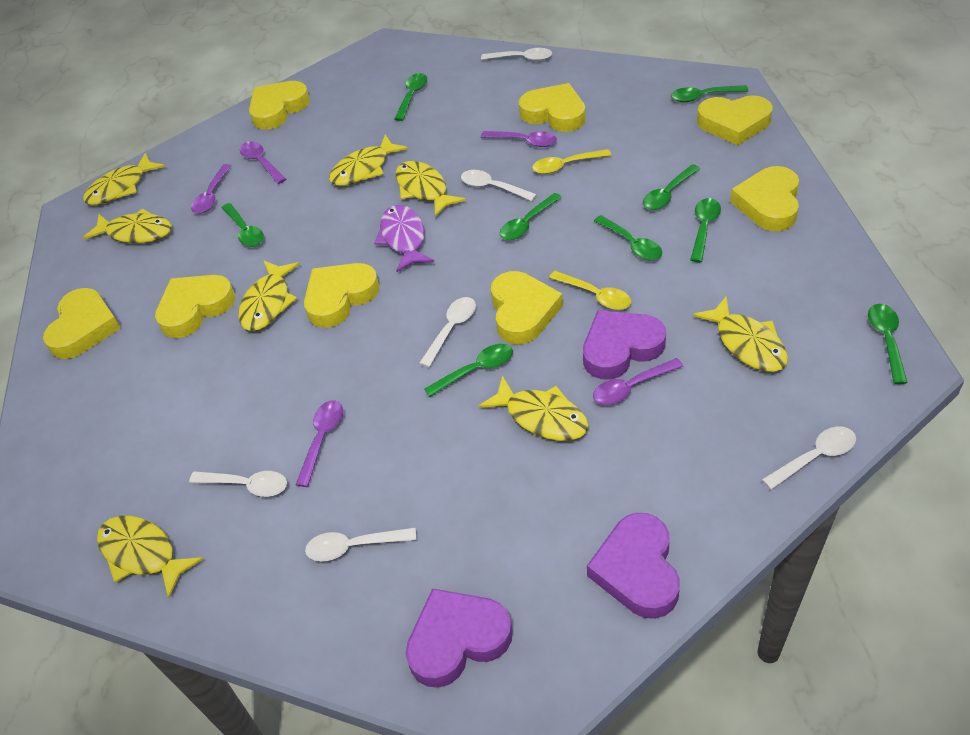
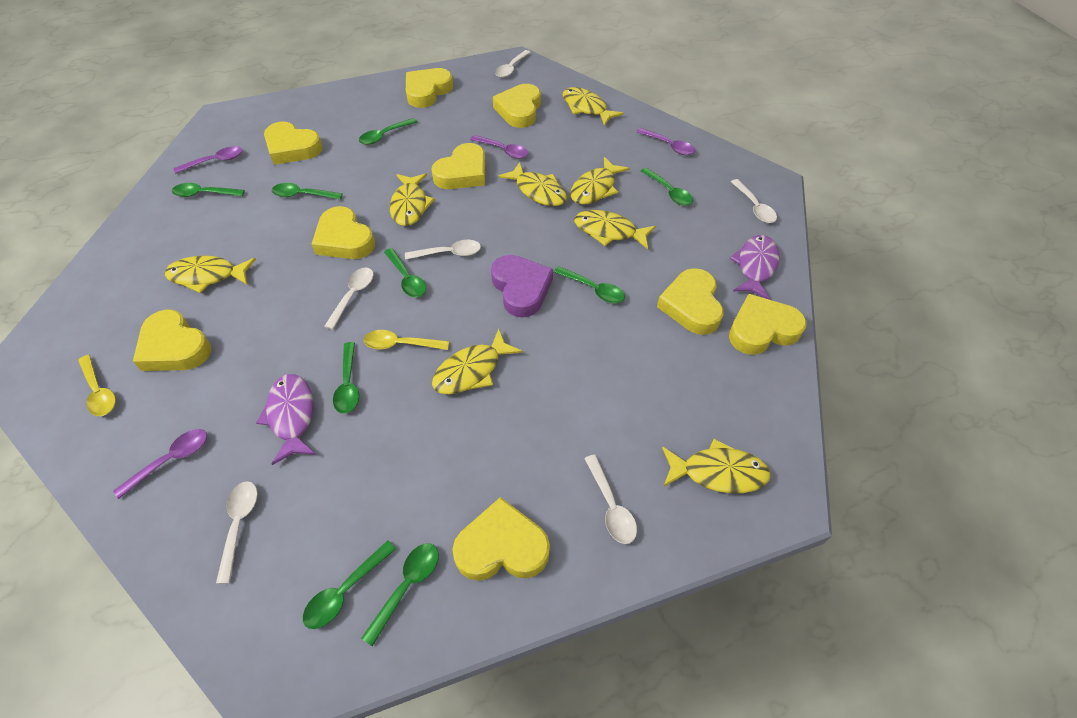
purple fish: [374,205,434,272] = 1 -> [256,374,316,465] [729,235,780,299] = 2
purple heart: [406,588,513,688] [583,310,666,380] [587,513,680,619] = 3 -> [491,255,553,318] = 1
purple spoon: [191,164,231,214] [240,141,286,184] [296,400,343,487] [481,131,557,147] [593,358,684,405] = 5 -> [113,429,207,499] [174,146,242,174] [470,135,529,159] [637,128,695,155] = 4
yellow heart: [43,288,120,359] [155,275,235,338] [249,81,310,130] [304,263,379,328] [491,271,563,344] [519,83,586,132] [697,95,773,145] [730,166,799,231] = 8 -> [133,309,211,371] [264,121,323,165] [311,206,375,259] [406,68,453,108] [431,143,486,189] [452,497,550,581] [493,84,541,128] [657,268,724,335] [729,294,806,355] = 9

